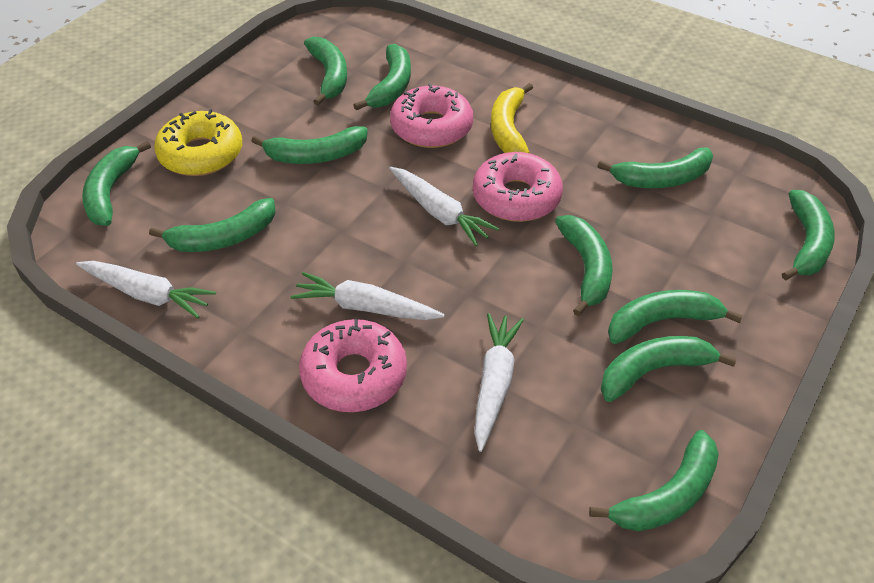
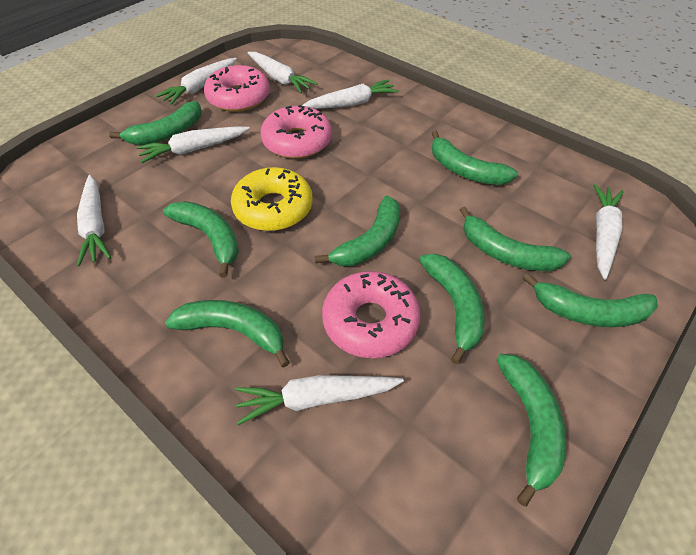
green banana: [82,141,151,226] [149,198,276,252] [251,126,368,164] [304,37,347,106] [353,44,411,111] [555,215,613,316] [589,430,719,531] [597,148,713,188] [601,336,737,402] [608,290,743,344] [782,190,835,281] = 11 -> [109,101,202,145] [163,201,239,278] [165,300,290,368] [315,196,400,266] [419,254,485,364] [431,131,518,185] [460,207,571,271] [496,354,566,507] [523,273,658,327] = 9
white carrot: [76,261,216,318] [291,272,445,320] [389,167,499,246] [474,313,524,452] = 4 -> [77,175,111,266] [137,126,250,163] [156,58,237,105] [236,375,404,425] [248,52,318,93] [302,79,399,109] [593,184,624,279] = 7
yellow banana: [491,83,533,153] = 1 -> none = 0

